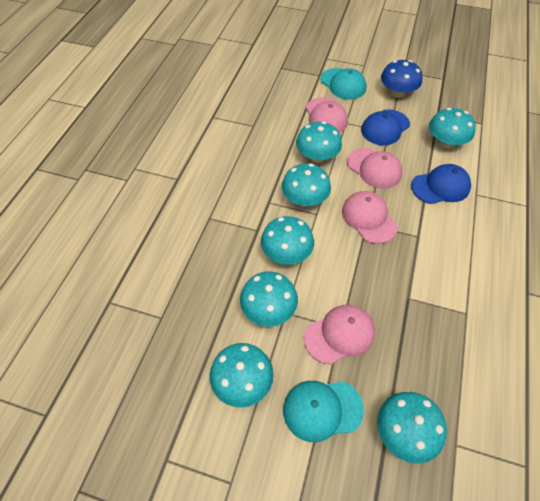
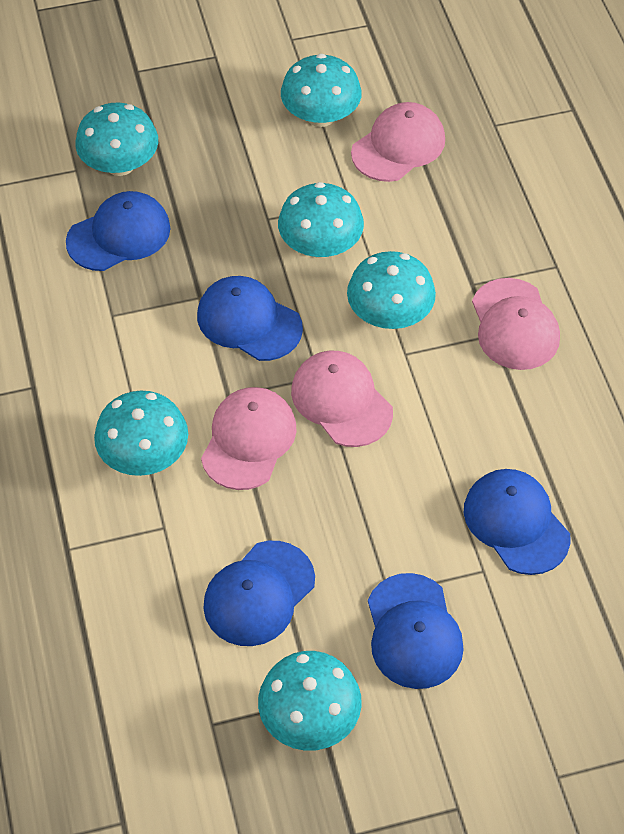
blue cap: [361,109,410,145] [411,164,471,204] = 2 -> [66,191,170,271] [197,276,303,361] [203,541,315,646] [368,573,464,689] [464,469,570,575] = 5
blue mushroom: [381,60,423,98] = 1 -> none = 0
turquoise cap: [283,381,364,442] [320,68,367,100] = 2 -> none = 0
turquoise mushroom: [210,343,274,408] [240,272,298,326] [261,216,314,265] [282,163,331,206] [296,121,342,163] [377,392,447,463] [429,108,476,148] = 7 -> [76,103,158,176] [94,391,188,476] [258,651,362,751] [278,182,364,258] [281,53,362,127] [347,251,436,329] = 6

